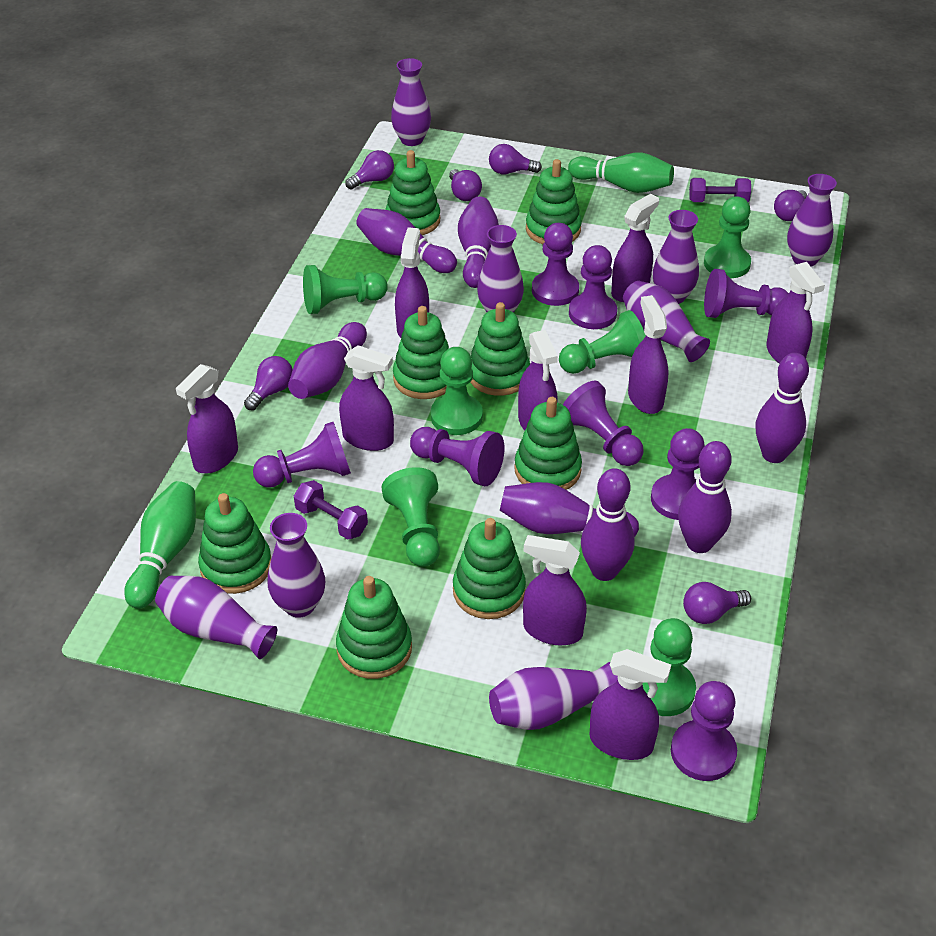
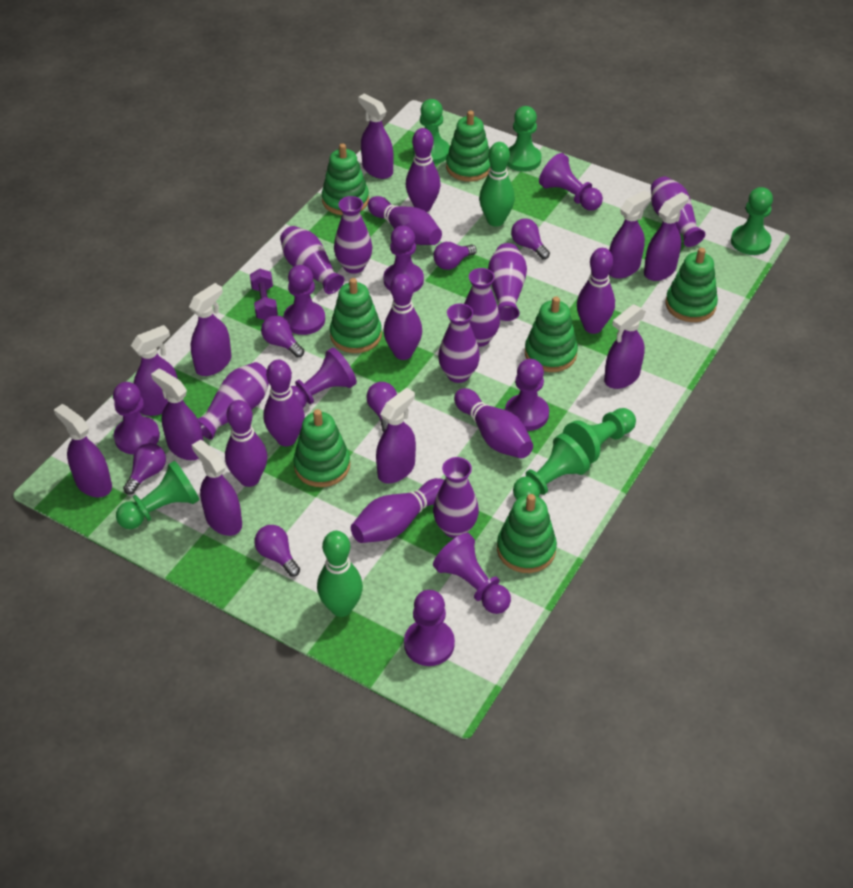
green stacking toy: [198,493,271,594] [336,576,412,679] [385,150,440,235] [393,306,449,399] [453,518,526,619] [470,302,530,396] [514,397,582,490] [526,159,582,244] = 8 -> [293,409,350,487] [322,143,369,215] [330,278,382,353] [446,111,491,182] [497,494,557,573] [525,296,578,372] [665,248,718,322] = 7
purple bowling pin: [288,322,367,399] [356,208,457,273] [458,197,499,288] [500,482,639,537] [581,468,634,581] [678,441,732,553] [756,353,809,463] = 7 -> [225,400,268,487] [263,360,305,446] [351,478,444,543] [368,196,442,245] [383,274,422,360] [405,128,441,212] [454,388,533,459] [577,248,615,334] = 8
purple dumbbell: [294,480,368,539] [689,178,751,202] = 2 -> [250,269,278,320] = 1
purple spray bottle: [176,364,238,474] [339,345,394,451] [395,227,429,338] [518,330,558,430] [523,535,587,646] [589,649,671,760] [611,194,659,302] [628,295,669,414] [766,262,825,364] = 9 -> [54,404,112,497] [131,325,178,416] [151,369,204,460] [189,283,231,376] [192,440,242,536] [358,93,394,179] [376,387,416,483] [604,304,646,389] [609,190,651,279] [644,192,689,281] = 10

